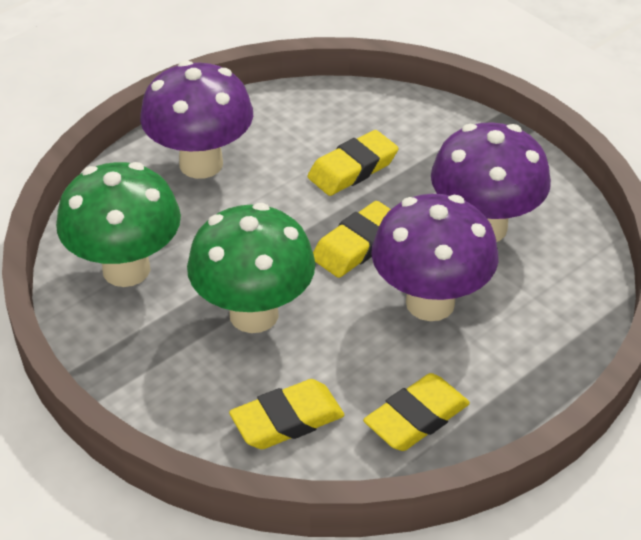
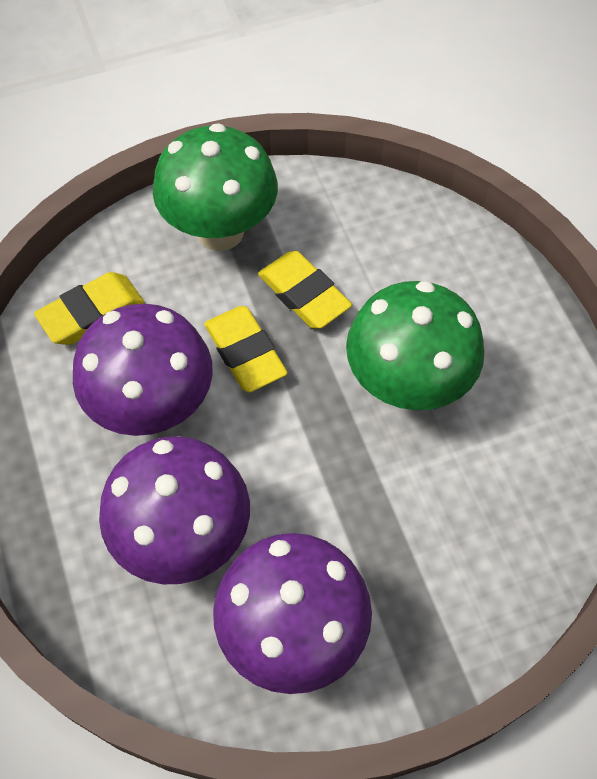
yellow eraser: [229,379,344,449] [307,130,398,196] [313,201,391,278] [363,373,470,451] = 4 -> [34,272,145,345] [204,306,288,393] [258,251,352,329] = 3

